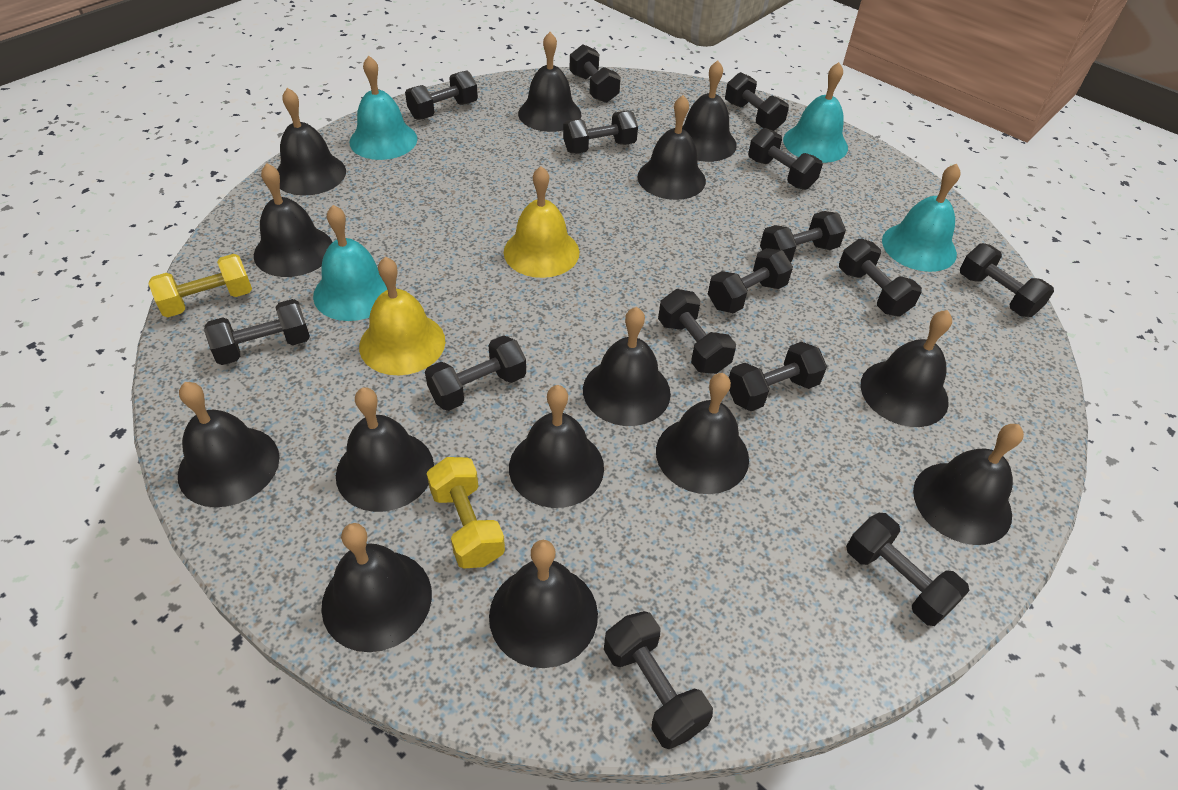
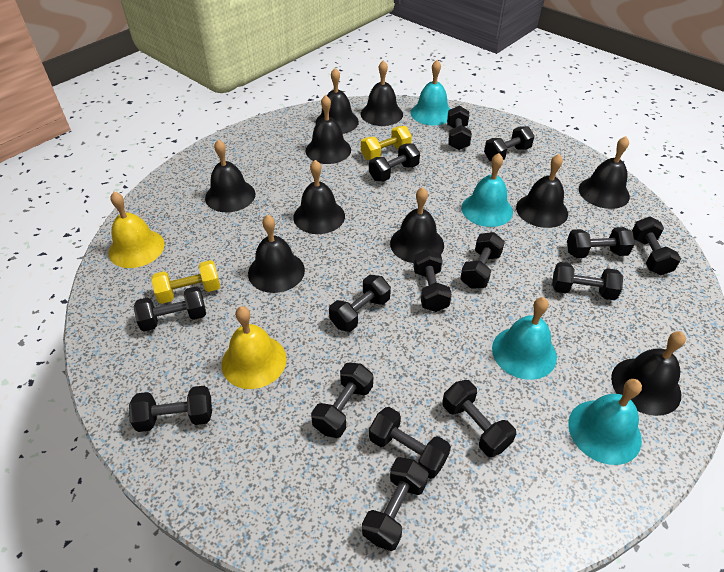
black bell: [178,382,280,507] [254,163,333,277] [277,88,346,196] [321,523,432,652] [336,387,434,512] [489,540,598,668] [509,385,604,508] [518,32,581,132] [583,307,671,426] [638,95,706,200] [656,373,749,494] [682,60,737,162] [861,310,952,427] [913,424,1024,545] = 14 -> [205,139,255,212] [248,215,305,293] [293,160,345,234] [306,95,351,164] [315,68,359,134] [361,60,403,126] [390,187,444,263] [516,154,568,228] [578,136,630,209] [611,332,686,416] = 10

